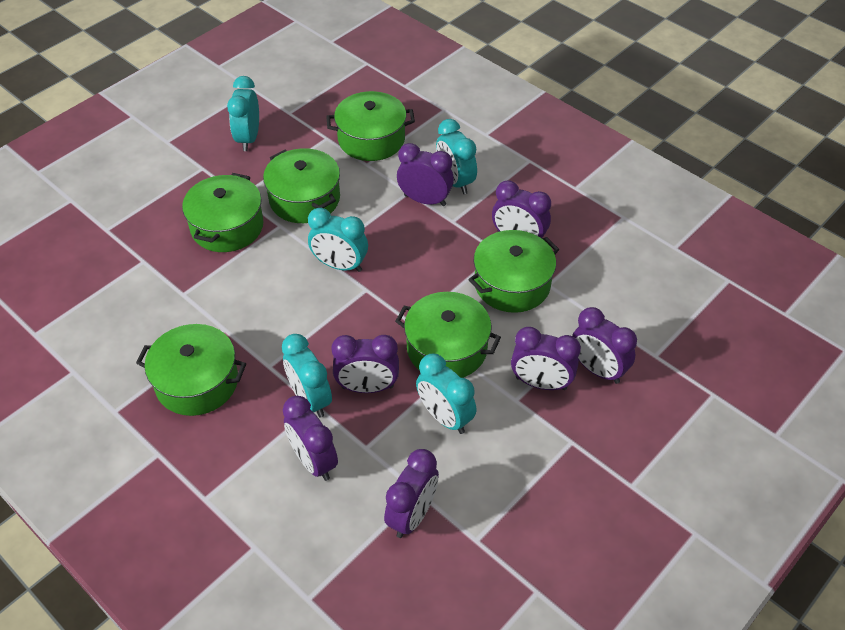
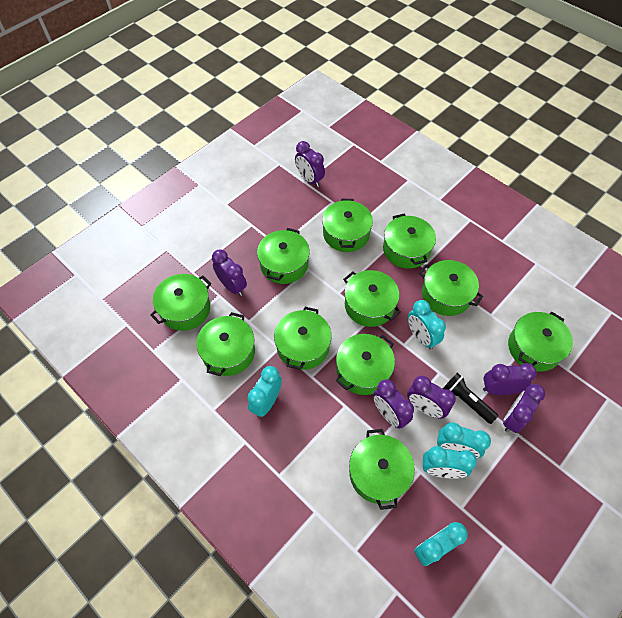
black flashlight: none = 0 -> [443,372,498,424] = 1
green pot: [136,324,246,416] [182,173,264,252] [263,148,340,223] [326,91,415,161] [395,292,501,378] [468,230,559,313] = 6 -> [150,274,212,331] [196,312,255,376] [257,228,310,284] [274,307,332,370] [322,199,373,252] [336,334,395,395] [343,270,401,327] [349,429,415,510] [383,213,436,269] [419,260,483,316] [508,312,573,371] = 11
purple clock: [283,396,338,481] [331,335,399,393] [384,449,439,538] [397,143,454,206] [492,180,551,238] [511,327,581,390] [572,307,637,384] = 7 -> [212,249,247,296] [295,141,325,187] [373,379,414,429] [407,376,456,419] [483,363,537,395] [503,384,545,433] = 6

